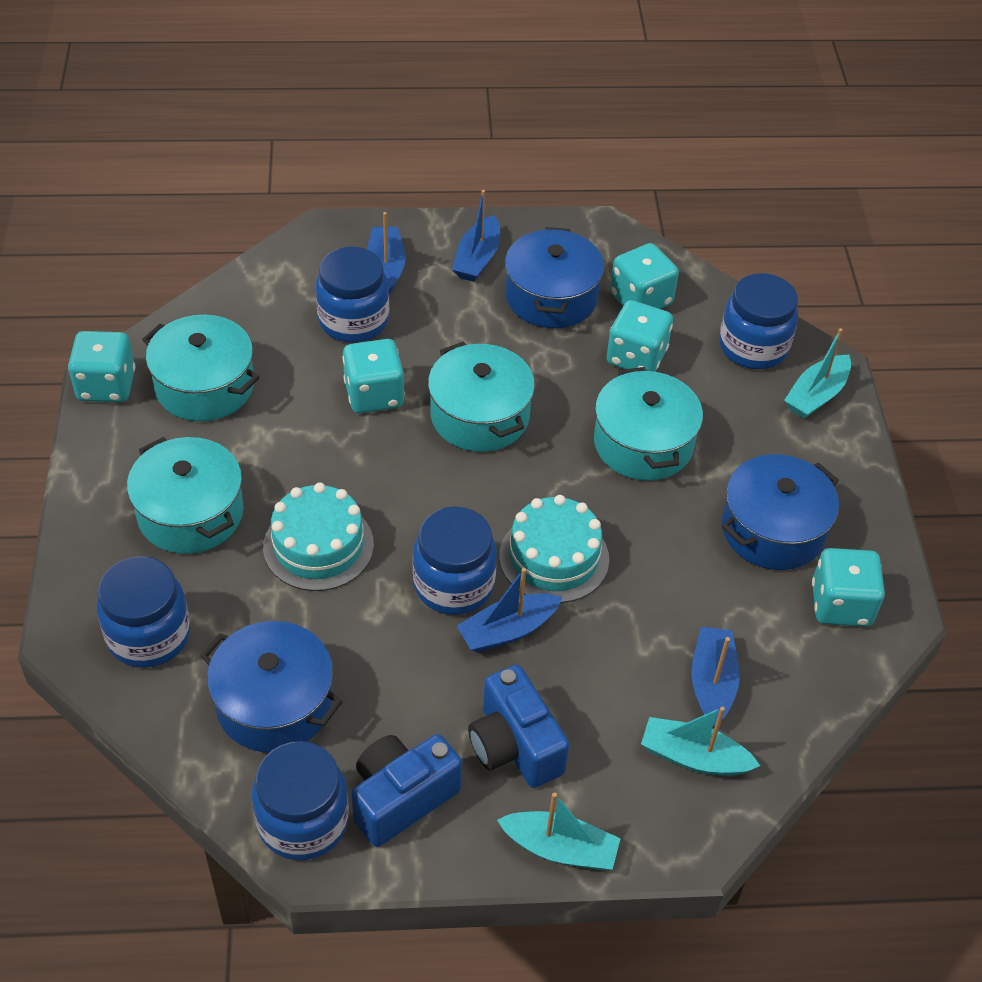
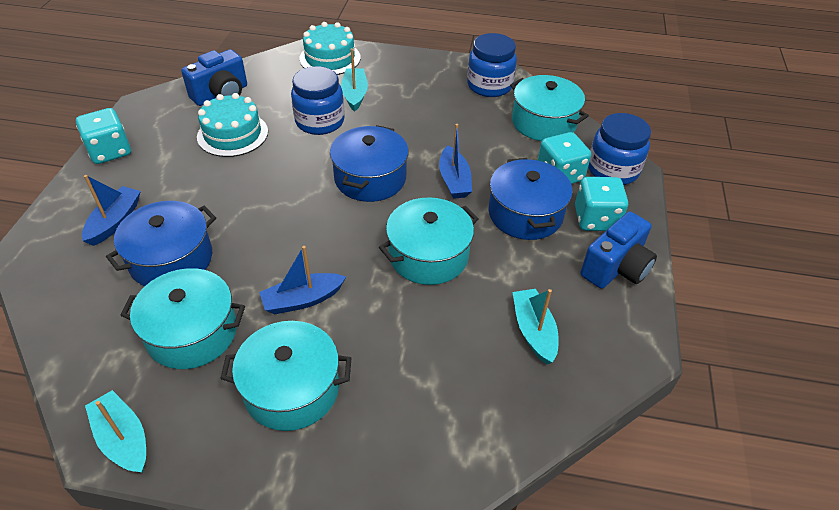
blue boat: [367,212,405,294] [452,190,500,282] [457,568,562,653] [691,627,740,726] = 4 -> [82,175,141,246] [259,246,346,314] [439,124,472,199] = 3
blue jar: [97,556,190,668] [252,741,349,860] [316,246,389,343] [413,507,497,615] [719,273,798,369] = 5 -> [291,66,345,135] [467,33,517,97] [588,113,651,185] = 3
turquoise dice: [68,331,135,402] [342,339,405,413] [607,300,673,372] [610,243,679,309] [812,548,885,627] = 5 -> [76,108,131,164] [537,132,591,184] [575,177,628,231] = 3

